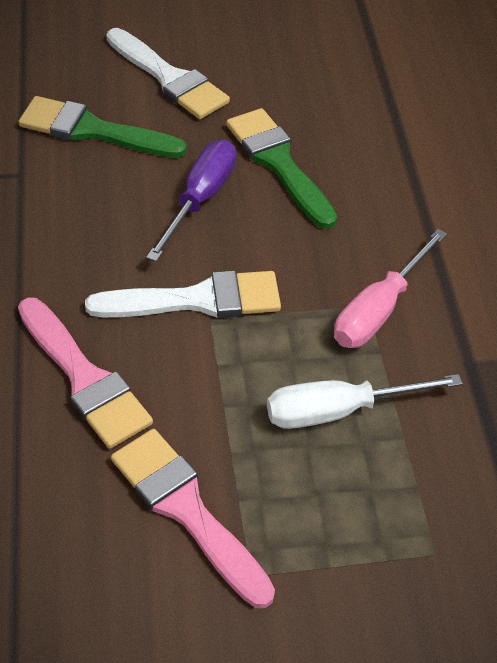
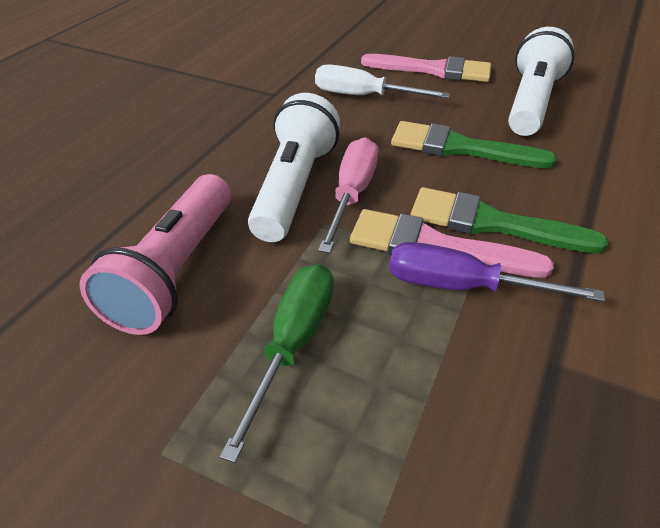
green screwdriver: none = 0 -> [220,264,334,463] = 1
pink flashlight: none = 0 -> [80,174,231,335] = 1
white brush: [85,271,281,318] [106,28,230,119] = 2 -> none = 0
white flashlight: none = 0 -> [248,93,340,242] [508,27,575,136] = 2

